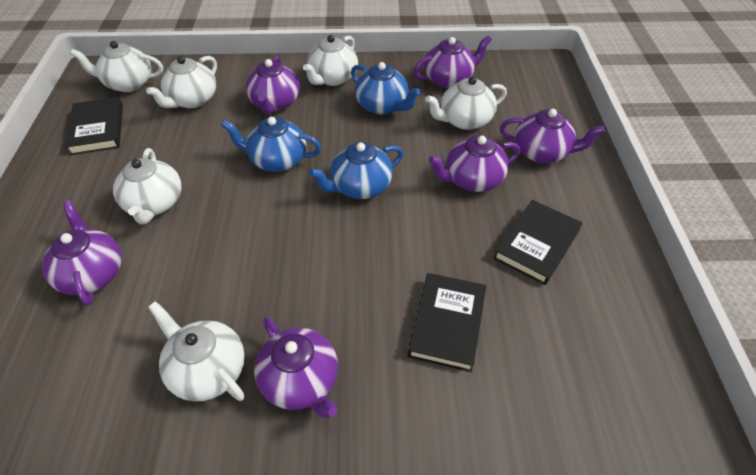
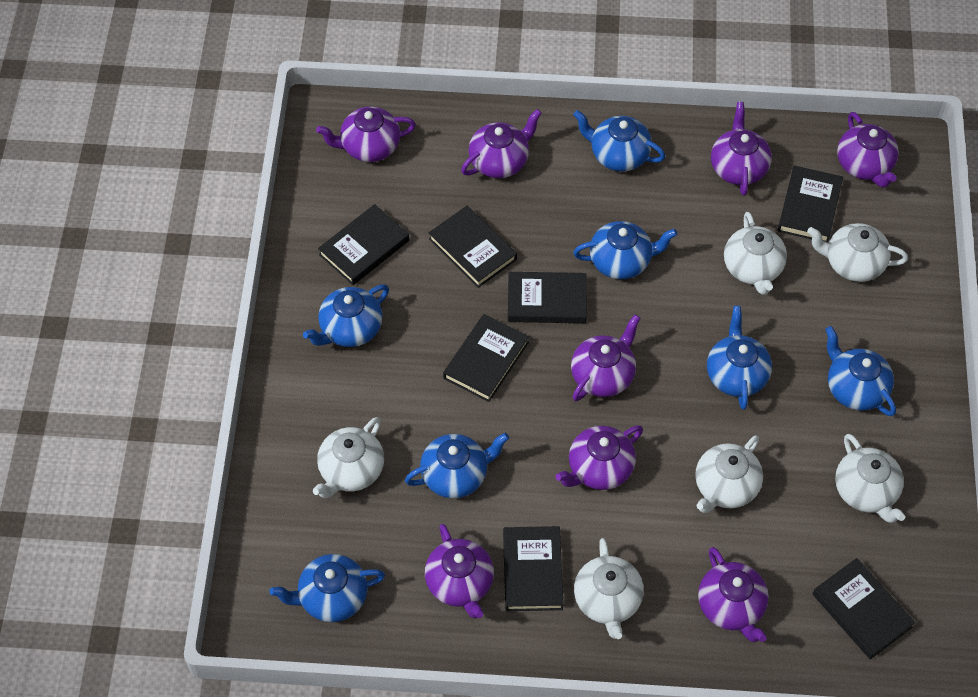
black book: [65,97,123,155] [408,273,486,372] [493,200,582,285] = 3 -> [318,204,409,285] [429,206,517,288] [443,314,529,402] [503,526,564,611] [508,272,587,323] [778,165,843,243] [813,558,915,659] = 7
blue teapot: [221,117,321,172] [309,142,403,199] [351,62,421,115] = 3 -> [270,554,385,622] [303,285,389,347] [405,433,509,498] [573,110,666,172] [573,221,677,279] [707,306,772,410] [825,326,896,416] = 7
purple teapot: [42,201,122,306] [245,56,300,114] [254,317,338,418] [414,36,492,88] [429,135,520,192] [500,109,605,163] = 6 -> [316,106,416,162] [425,524,494,618] [461,109,542,178] [555,425,643,490] [571,315,640,401] [698,547,769,642] [711,102,772,196] [837,112,899,188] = 8

